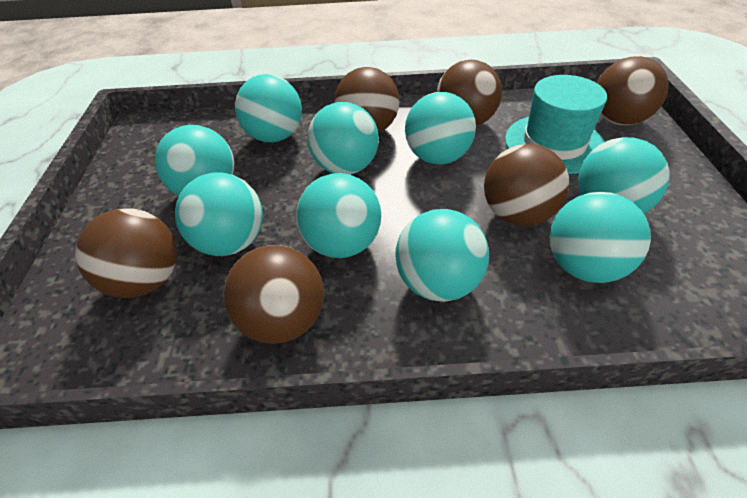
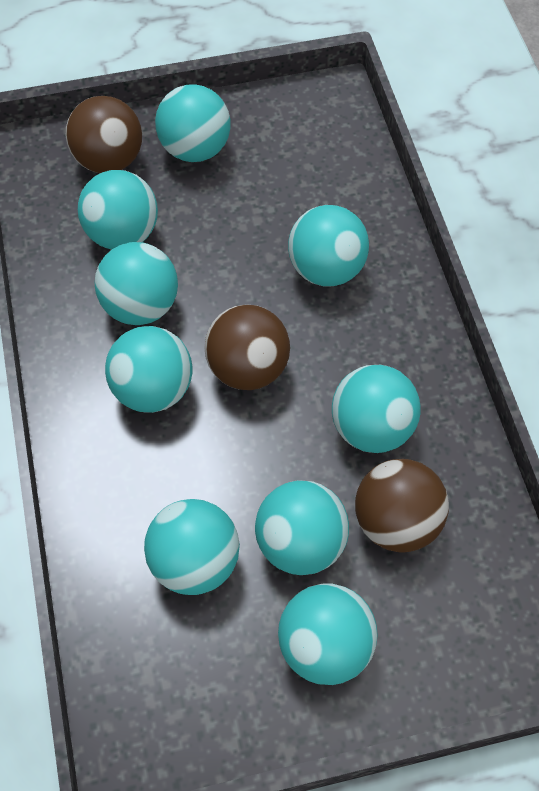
brown ball: [75,208,177,298] [224,245,324,344] [335,67,400,133] [436,60,502,126] [484,144,569,226] [597,56,669,125] = 6 -> [66,96,142,173] [204,305,290,390] [355,459,449,552] = 3
turquoise hat: [505,75,607,174] = 1 -> none = 0

